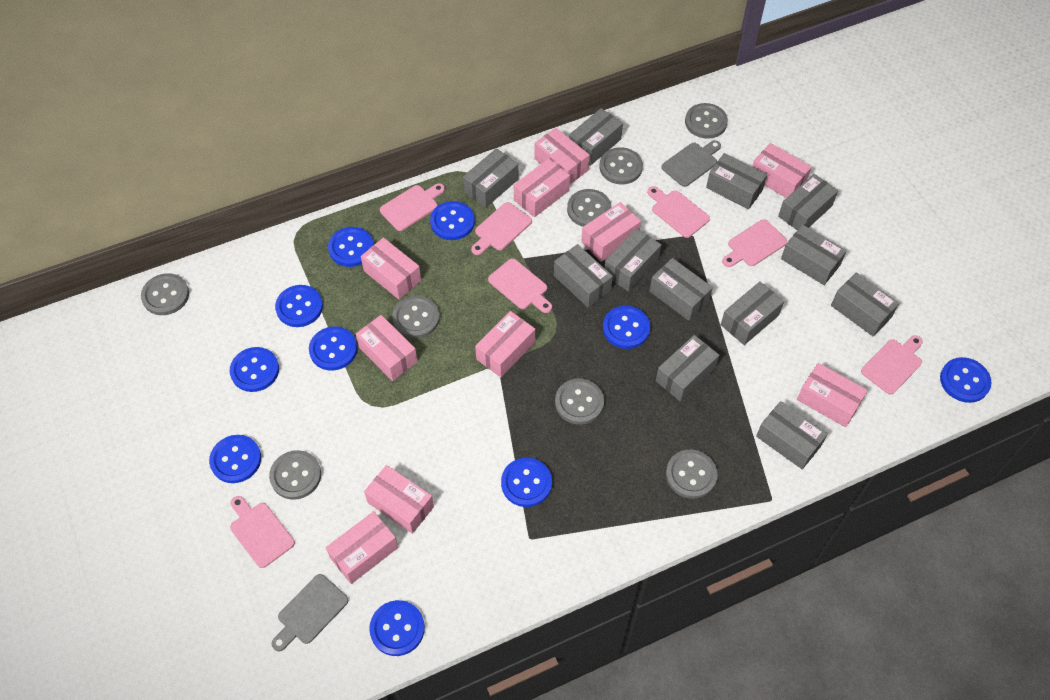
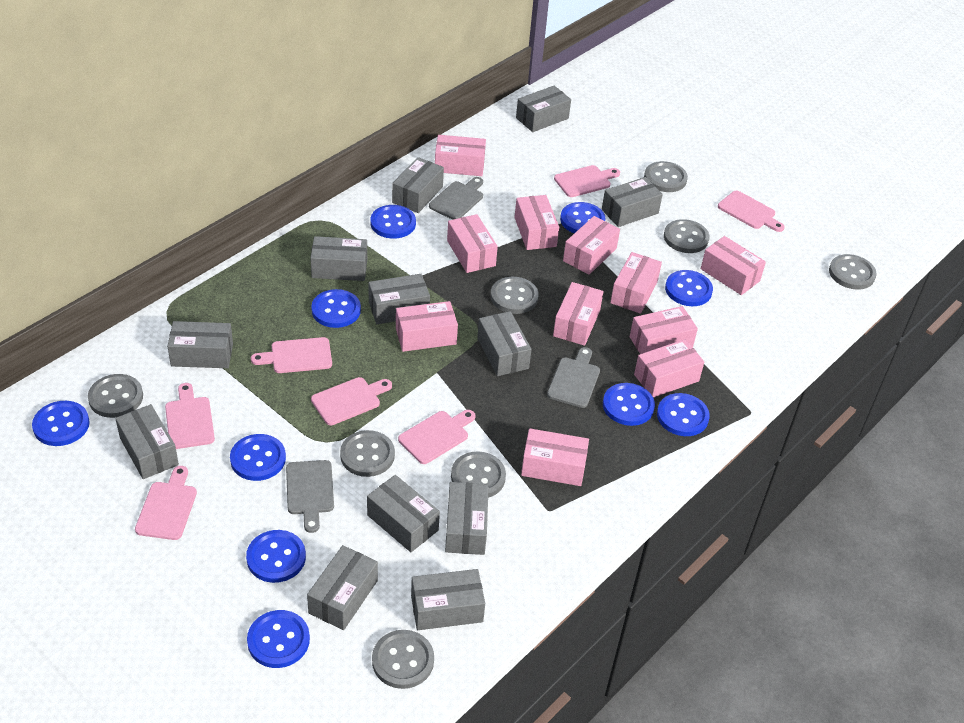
grey cutting board: [272,574,348,652] [661,140,721,187] = 2 -> [286,460,334,533] [429,177,483,220] [547,347,600,408] = 3
pink box: [326,511,398,584] [356,315,418,381] [361,238,421,300] [364,465,434,534] [475,311,535,377] [514,158,570,217] [534,128,590,184] [581,202,641,262] [752,143,811,198] [797,363,868,427] = 10 -> [396,301,458,352] [435,135,486,176] [447,214,498,273] [514,195,559,250] [521,428,589,486] [553,282,604,346] [563,216,620,275] [610,252,662,314] [630,306,698,354] [634,339,704,398] [701,236,766,295] = 11

